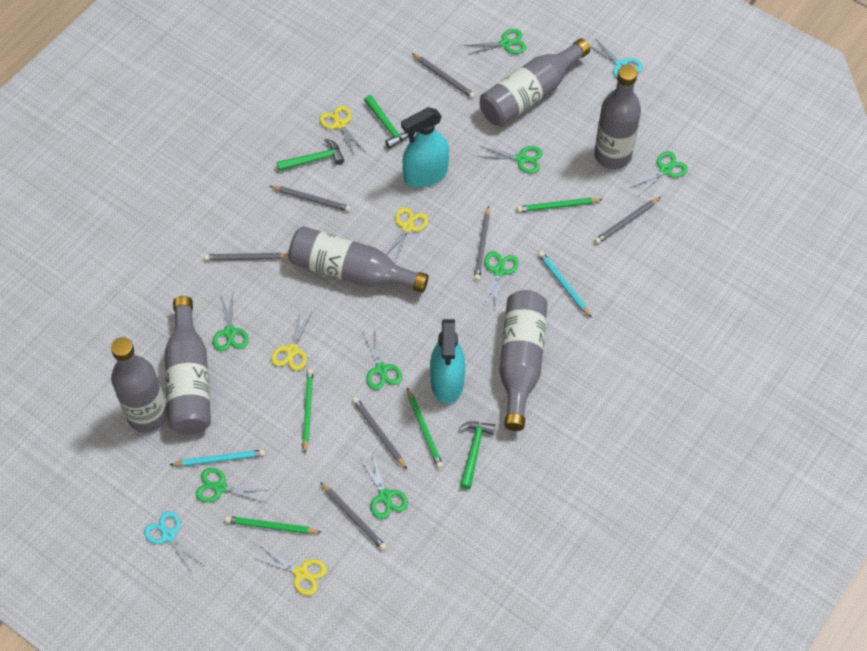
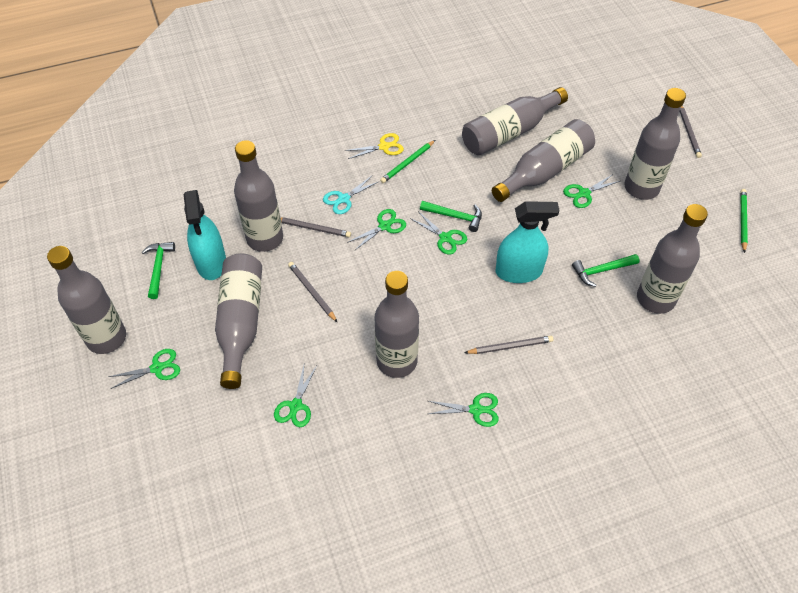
green pencil: [225,516,321,534] [302,369,313,453] [407,388,443,469] [517,198,603,212] = 4 -> [380,140,435,183] [740,189,748,253] = 2
green scissors: [195,468,269,503] [213,293,248,351] [360,452,408,519] [363,331,402,390] [464,29,526,55] [478,146,543,174] [482,251,519,307] [630,151,688,195] = 8 -> [109,349,180,389] [274,366,317,427] [347,209,406,250] [410,211,467,255] [428,393,499,427] [563,174,620,208] = 6
grey bottle: [111,337,167,432] [165,296,211,435] [289,226,429,293] [480,38,590,126] [499,290,548,431] [594,65,641,169] = 6 -> [47,246,126,354] [215,253,262,389] [234,140,283,252] [375,271,419,378] [462,87,568,156] [492,119,595,202] [624,88,686,200] [637,204,708,314] = 8
grey pencil: [204,253,289,261] [270,186,351,212] [320,482,387,550] [352,397,407,469] [412,53,475,98] [474,206,490,281] [594,197,661,244] = 7 -> [280,217,351,237] [288,262,337,322] [464,336,553,354] [679,106,702,158] = 4
turquoise pencil: [169,449,265,466] [538,251,592,318] = 2 -> none = 0
turquoise scissors: [144,511,205,574] [590,38,643,79] = 2 -> [323,176,380,214] = 1
yellow scissors: [253,546,327,596] [271,309,312,371] [320,106,365,156] [386,207,428,262] = 4 -> [345,133,404,159] = 1

